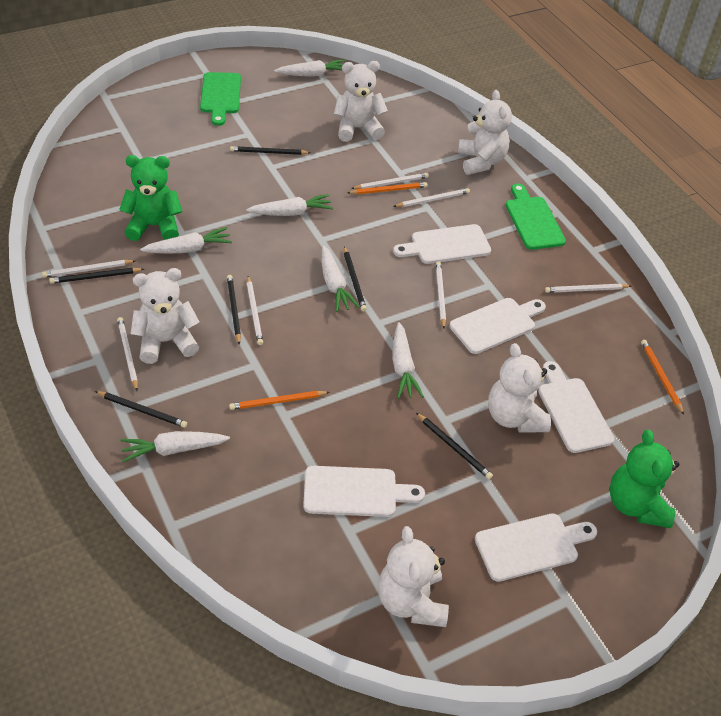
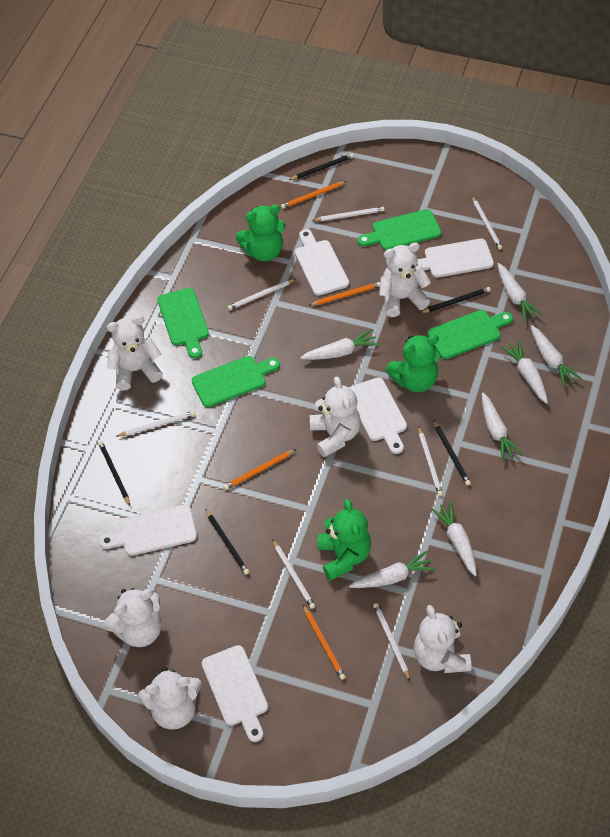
black pencil: [49,268,144,284] [95,391,187,428] [227,275,241,345] [230,146,311,155] [344,246,367,311] [416,413,493,479] = 6 -> [98,441,130,506] [205,509,249,575] [289,154,354,180] [420,287,491,313] [433,420,471,486] = 5
green cutting board: [200,72,241,126] [506,184,566,250] = 2 -> [157,288,209,358] [192,356,280,407] [357,209,441,250] [427,310,513,359] = 4
green teddy bear: [119,155,183,241] [609,430,680,528] = 2 -> [235,205,286,261] [318,499,371,581] [385,335,440,392] = 3
orange pencil: [229,391,329,410] [347,182,428,194] [641,340,684,415] = 3 -> [224,449,296,490] [281,181,347,209] [303,605,345,680] [310,282,380,306] = 4
white carrot: [121,431,230,462] [140,227,232,254] [246,194,333,216] [274,60,345,77] [321,246,360,312] [392,322,424,399] = 6 -> [300,330,379,360] [349,551,436,588] [431,501,477,576] [482,393,522,461] [498,263,543,322] [501,340,548,404] [531,325,582,387] = 7
white teddy bear: [131,268,199,364] [334,61,388,142] [378,526,449,627] [458,90,512,175] [488,343,551,432] = 5 -> [103,588,161,647] [107,315,163,390] [138,667,202,729] [310,377,361,457] [379,242,431,317] [414,605,471,673] = 6

